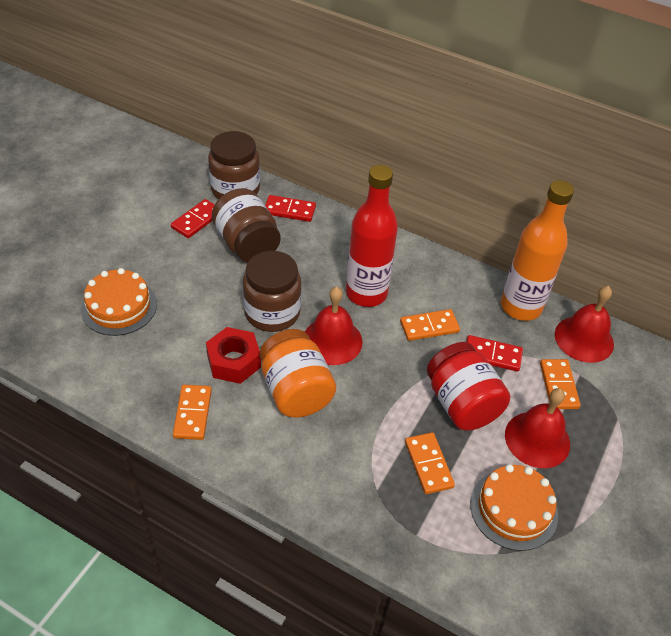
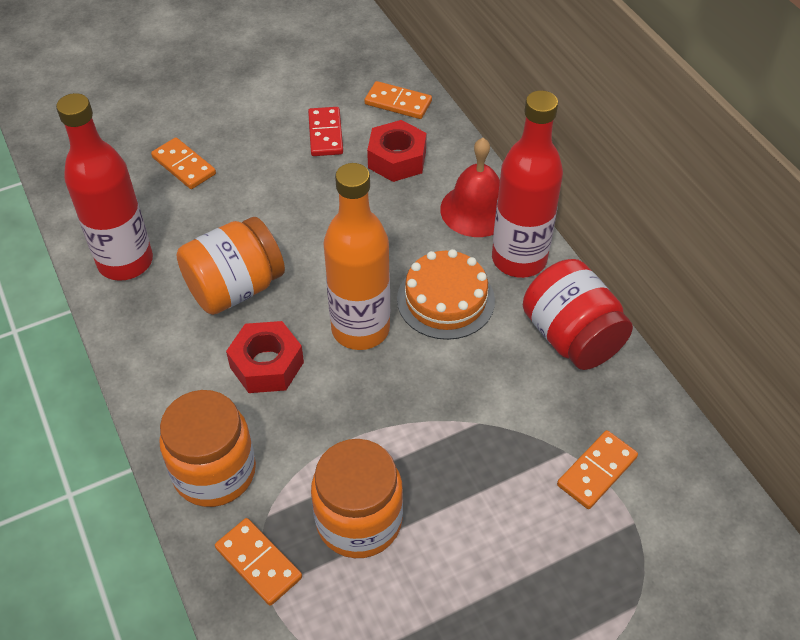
brown jar: [208,131,260,199] [212,188,281,263] [243,251,301,332] = 3 -> none = 0
orange cake: [81,268,157,336] [470,464,558,551] = 2 -> [397,249,495,340] = 1
orange jar: [260,329,336,418] = 1 -> [159,390,256,507] [177,217,285,315] [311,439,403,558] = 3
red bell: [305,287,363,365] [505,388,570,468] [555,286,614,363] = 3 -> [440,138,500,237] = 1
red bottle: [346,165,398,307] = 1 -> [56,93,153,281] [492,90,563,278] = 2
red domino: [171,199,215,238] [265,195,316,222] [466,335,523,372] = 3 -> [308,107,343,156] = 1
red nut: [206,327,261,384] = 1 -> [226,321,304,393] [367,120,427,182] = 2

